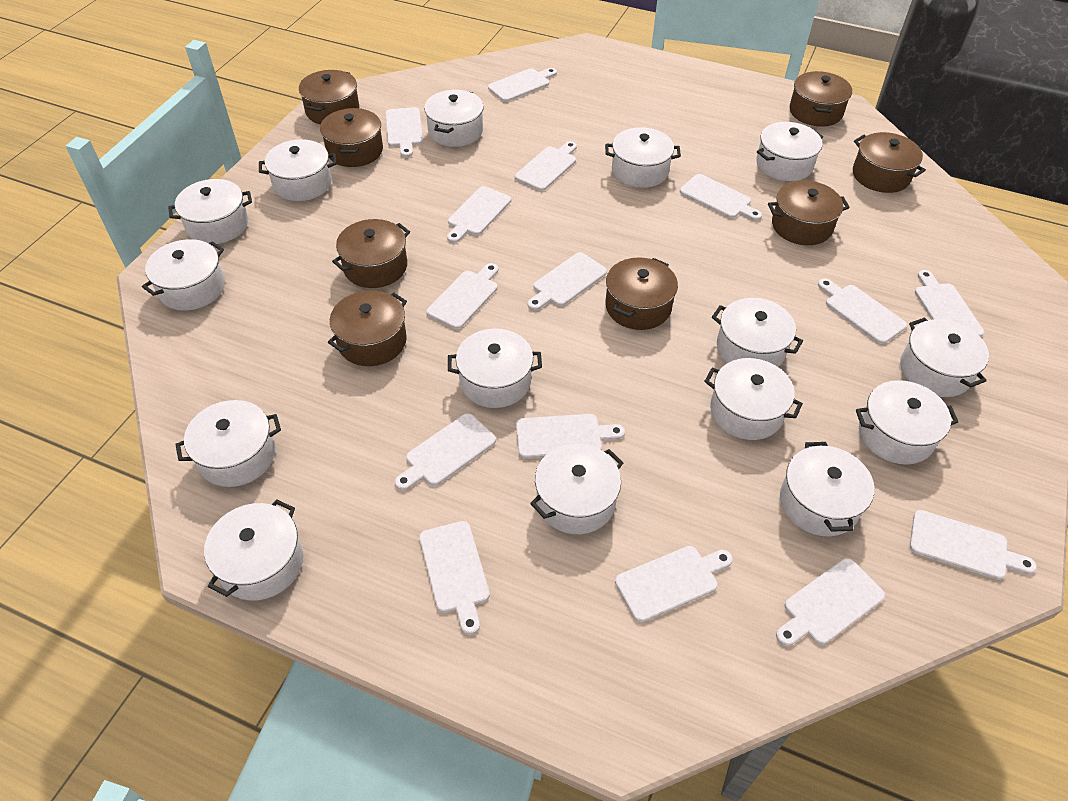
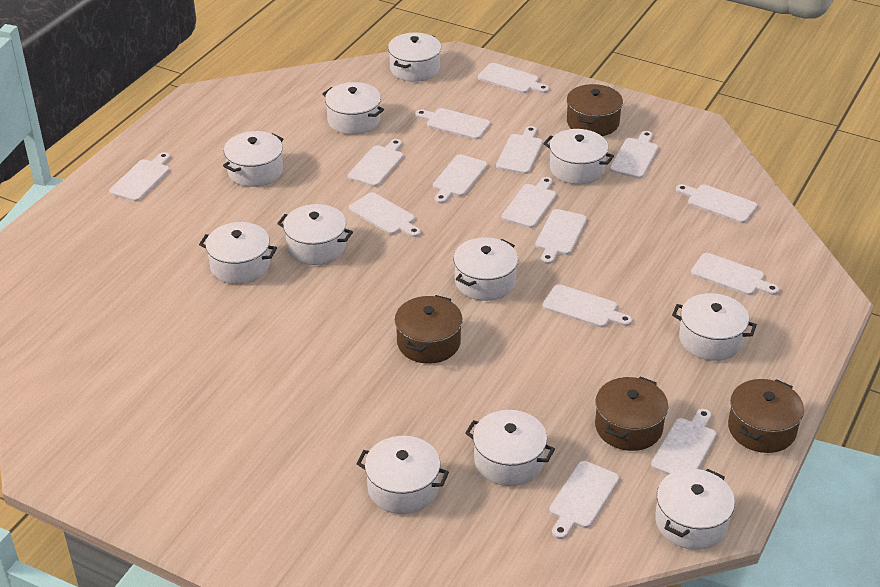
brown pot: [299,70,359,124] [320,108,383,167] [328,290,407,366] [332,219,410,288] [605,257,678,330] [768,180,850,245] [790,71,852,127] [853,132,926,193] = 8 -> [395,295,463,364] [567,84,623,136] [595,376,668,451] [728,379,804,453] = 4
white pot: [142,239,225,310] [168,179,252,244] [175,400,281,487] [204,499,303,601] [259,139,337,201] [424,90,484,147] [448,329,542,408] [530,444,623,534] [605,127,681,188] [704,358,803,440] [712,298,803,367] [756,122,823,181] [780,442,874,536] [856,380,958,465] [900,317,989,397] = 15 -> [199,222,277,284] [223,131,283,187] [277,204,353,265] [322,82,384,135] [356,436,449,514] [388,33,441,82] [453,237,518,301] [465,410,555,486] [543,129,614,184] [655,469,735,550] [672,293,757,361] = 11

